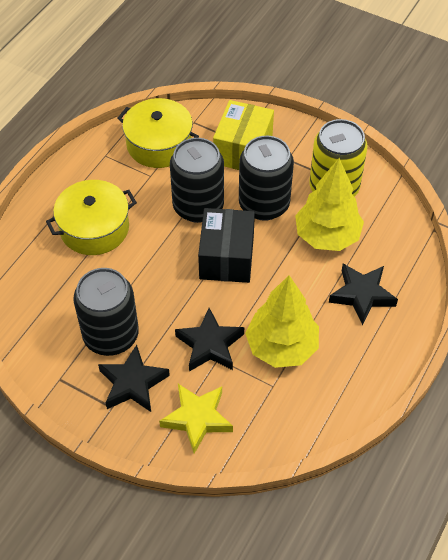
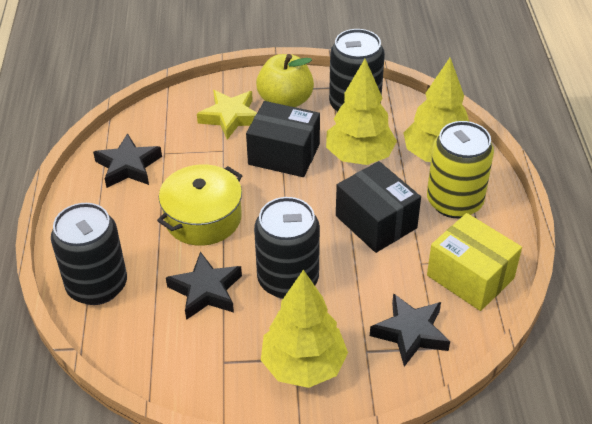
black box: [198,208,255,283] = 1 -> [246,101,320,177] [336,161,421,253] = 2
yellow apple: none = 0 -> [256,54,314,107] = 1
yellow pot: [46,180,137,255] [117,98,199,168] = 2 -> [157,164,242,246] = 1
yellow tree: [245,275,319,368] [295,158,364,251] = 2 -> [261,270,348,388] [326,59,397,165] [403,58,469,162] = 3

